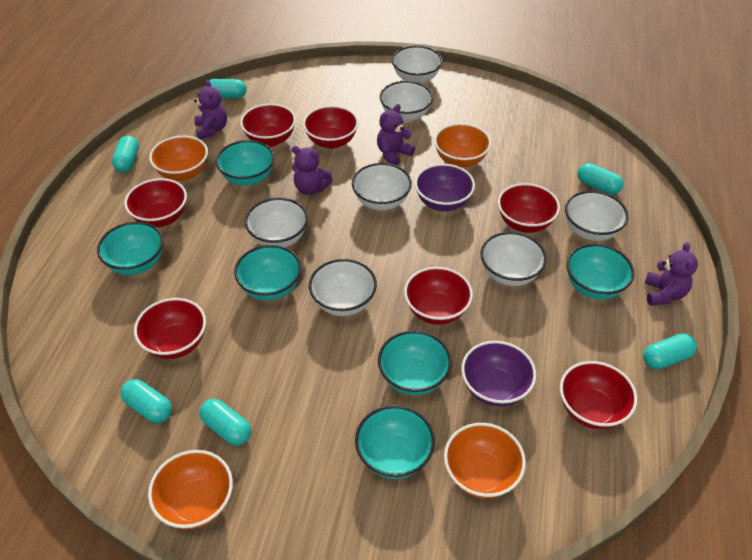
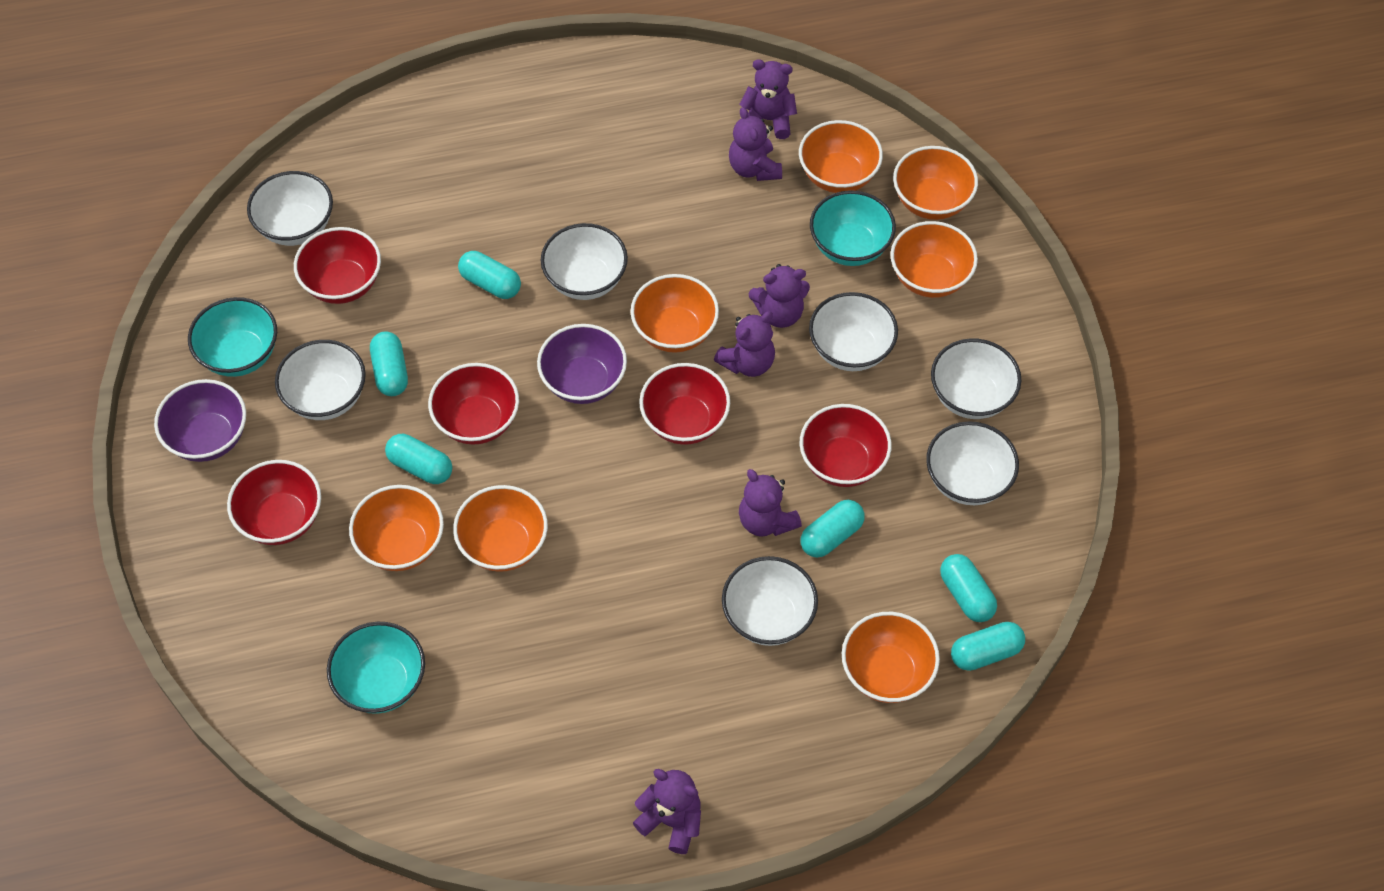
orange bowl: [148,450,233,529] [149,135,208,181] [434,123,491,168] [444,423,526,499] = 4 -> [349,485,444,571] [453,485,548,572] [630,274,719,353] [799,120,883,193] [842,612,940,703] [890,221,978,298] [893,146,978,220] = 7
purple teddy bear: [194,80,227,140] [292,146,333,195] [377,104,415,166] [645,242,698,306] = 4 -> [633,769,701,854] [714,311,775,377] [729,107,782,181] [739,59,797,139] [739,469,802,537] [749,264,810,328] = 6
red bowl: [124,178,187,227] [134,298,206,359] [240,103,296,147] [303,105,359,149] [404,267,473,325] [498,183,560,233] [560,361,637,429] = 7 -> [227,460,321,545] [294,227,381,304] [428,363,519,445] [639,363,730,445] [800,404,892,487] = 5
turquoise bowl: [97,222,163,275] [216,140,275,186] [234,245,301,301] [355,405,435,479] [378,330,452,396] [566,244,634,299] = 6 -> [188,297,277,377] [327,622,425,714] [810,190,896,266] = 3

